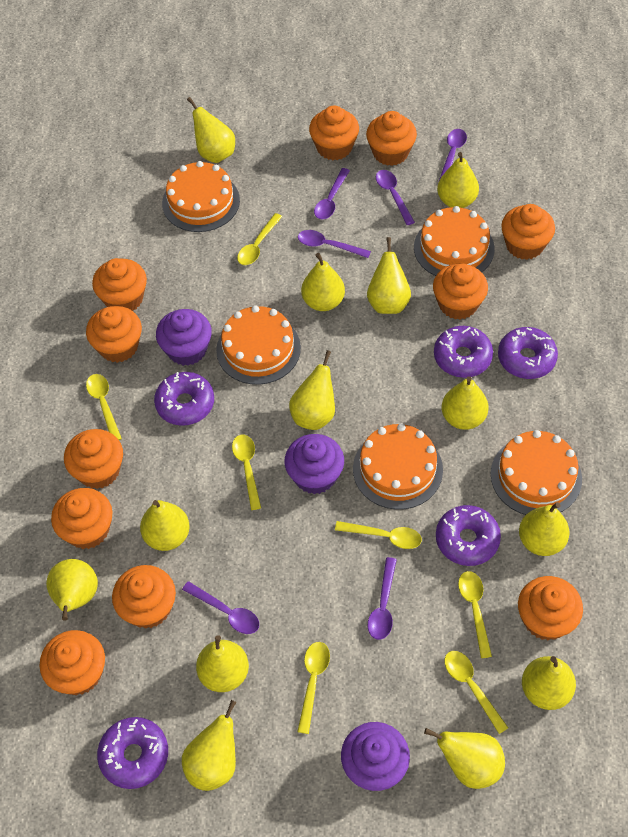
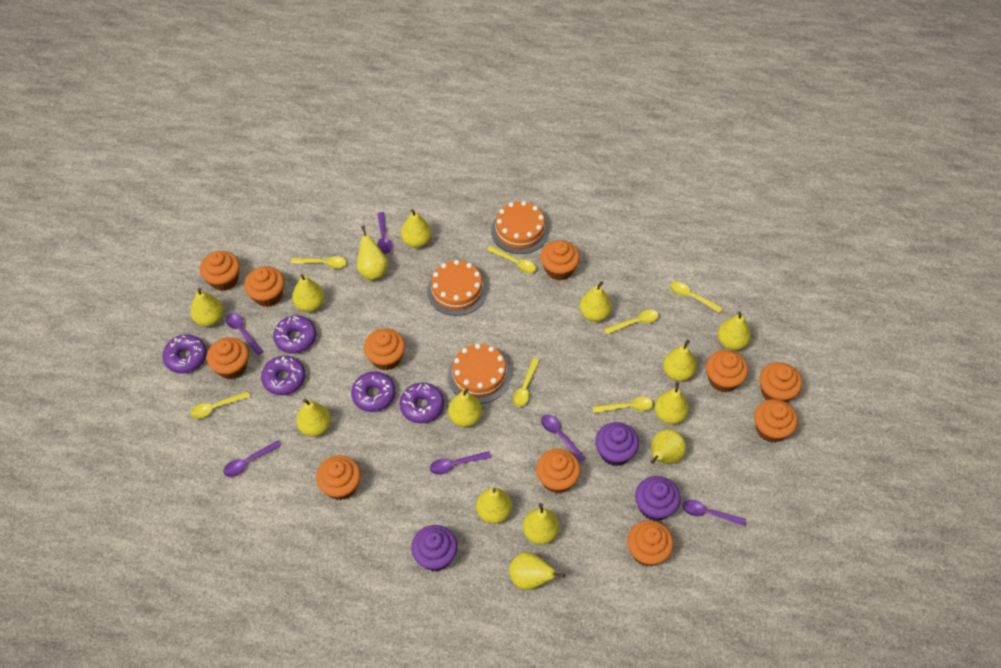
orange cake: [162,161,240,232] [216,305,301,385] [353,423,443,510] [414,206,495,276] [491,430,582,515] = 5 -> [427,260,487,316] [448,343,511,403] [491,201,549,254] = 3
yellow pear: [46,559,98,621] [140,500,190,551] [182,700,237,791] [187,97,235,163] [196,635,249,692] [289,350,335,430] [301,253,345,311] [367,237,411,314] [424,728,505,789] [437,152,479,208] [442,376,489,430] [519,502,569,556] [522,656,576,710] = 13 -> [190,288,224,327] [292,274,325,312] [296,399,331,437] [357,225,388,280] [401,209,432,248] [448,388,482,427] [476,487,512,524] [509,552,565,590] [523,503,559,544] [579,281,612,322] [651,429,686,464] [654,382,689,424] [663,340,697,381] [717,311,751,350] = 14

